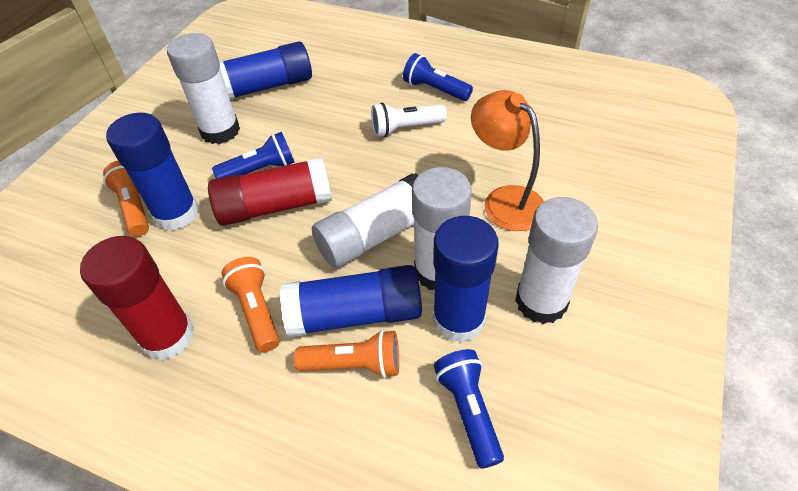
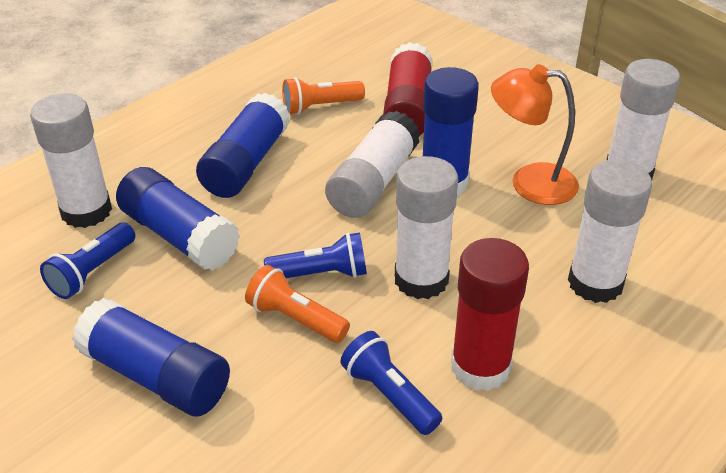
orange flashlight: [103,160,149,236] [221,257,280,352] [294,330,399,378] = 3 -> [245,265,350,343] [282,77,365,115] = 2
white flashlight: [371,102,447,137] = 1 -> none = 0
white glue stick: [167,33,240,144] [312,173,418,268] [412,167,472,290] [515,197,598,324] = 4 -> [30,93,112,228] [325,111,421,218] [395,156,458,299] [568,159,652,303] [607,59,680,180] = 5

